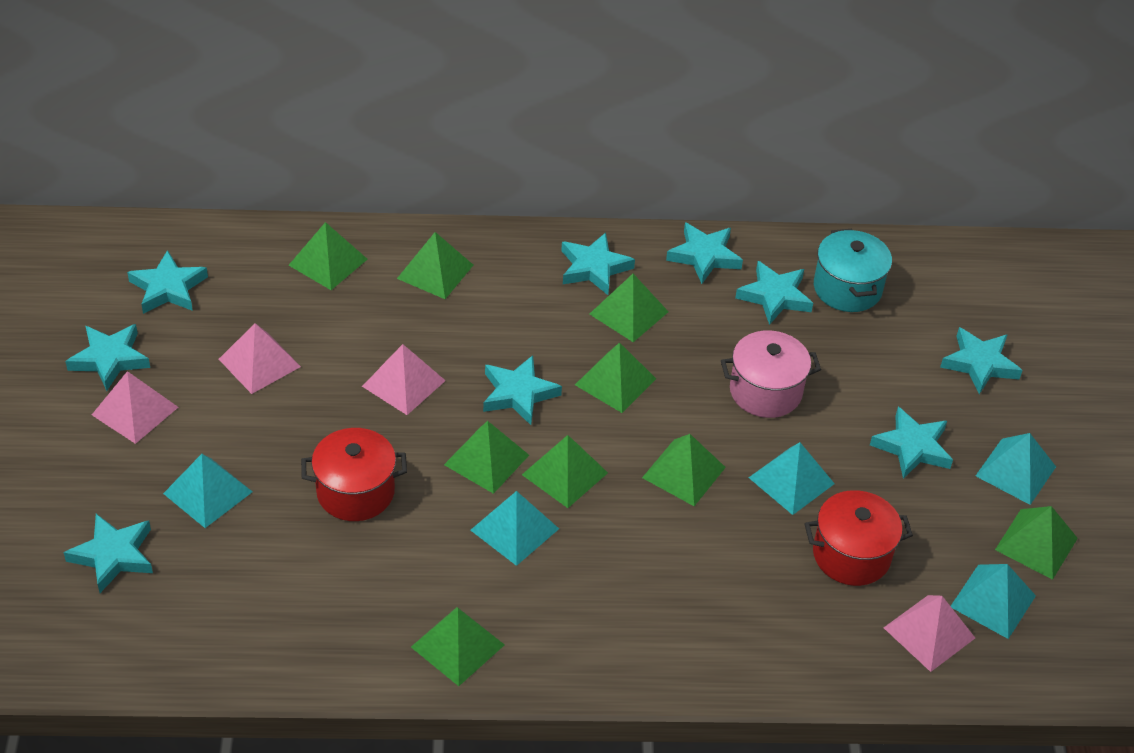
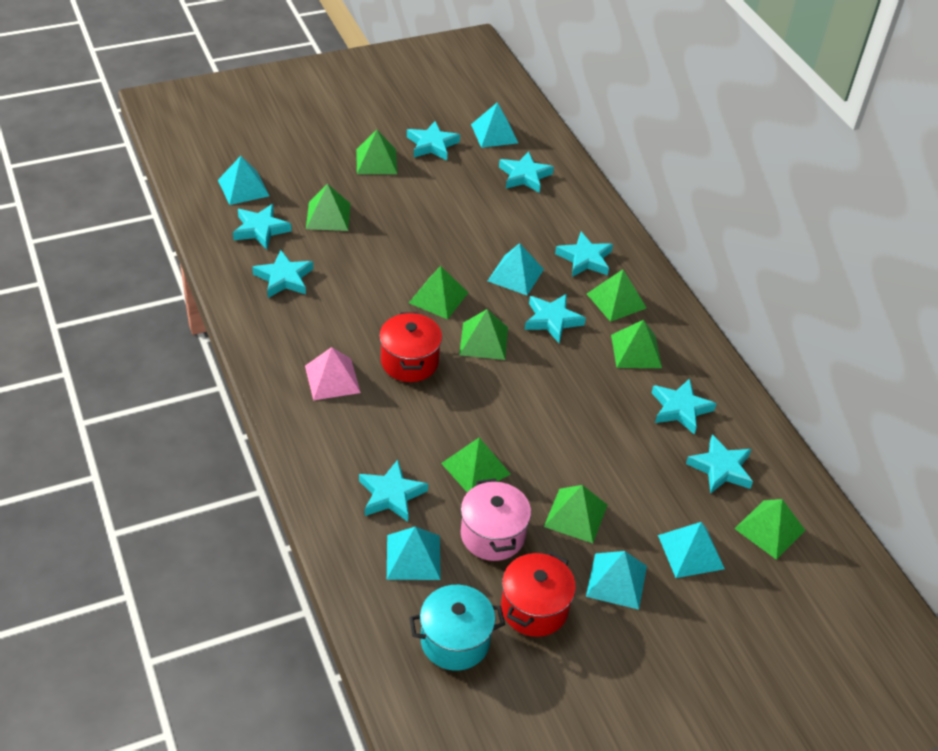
pink pyramid: [92,371,178,444] [219,323,301,394] [362,344,446,415] [884,595,975,672] = 4 -> [305,347,361,400] = 1
turquoise pyramid: [163,454,253,528] [471,491,559,566] [749,442,835,515] [951,564,1036,639] [976,433,1056,505] = 5 -> [218,156,270,205] [387,527,441,580] [471,102,518,148] [488,243,544,295] [586,551,647,610] [658,522,725,578] = 6

